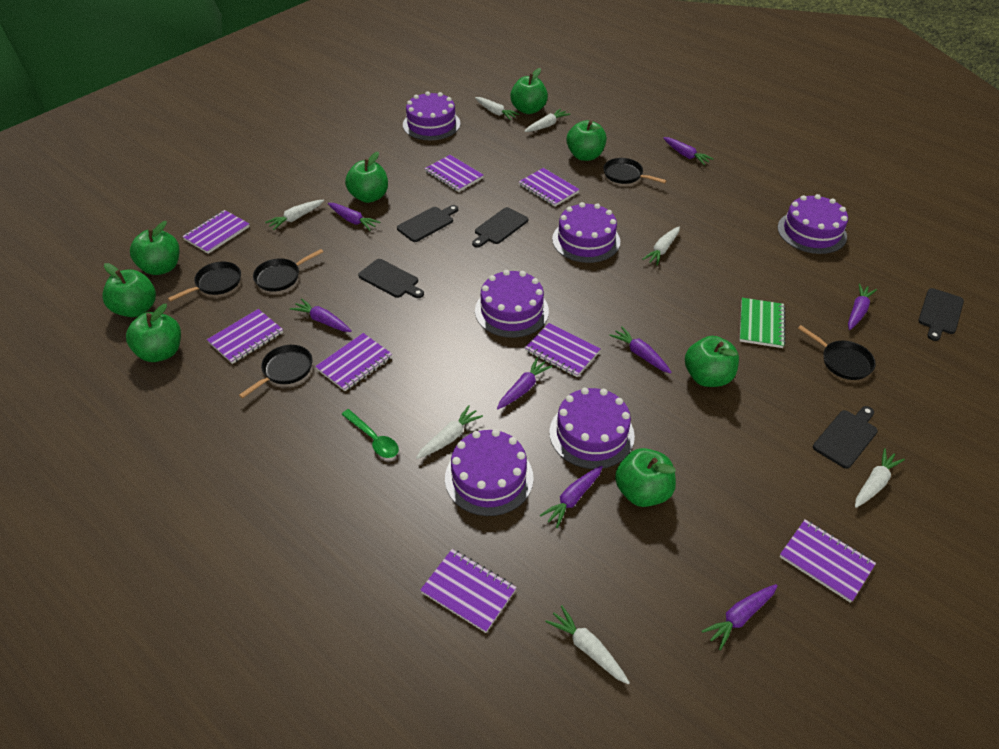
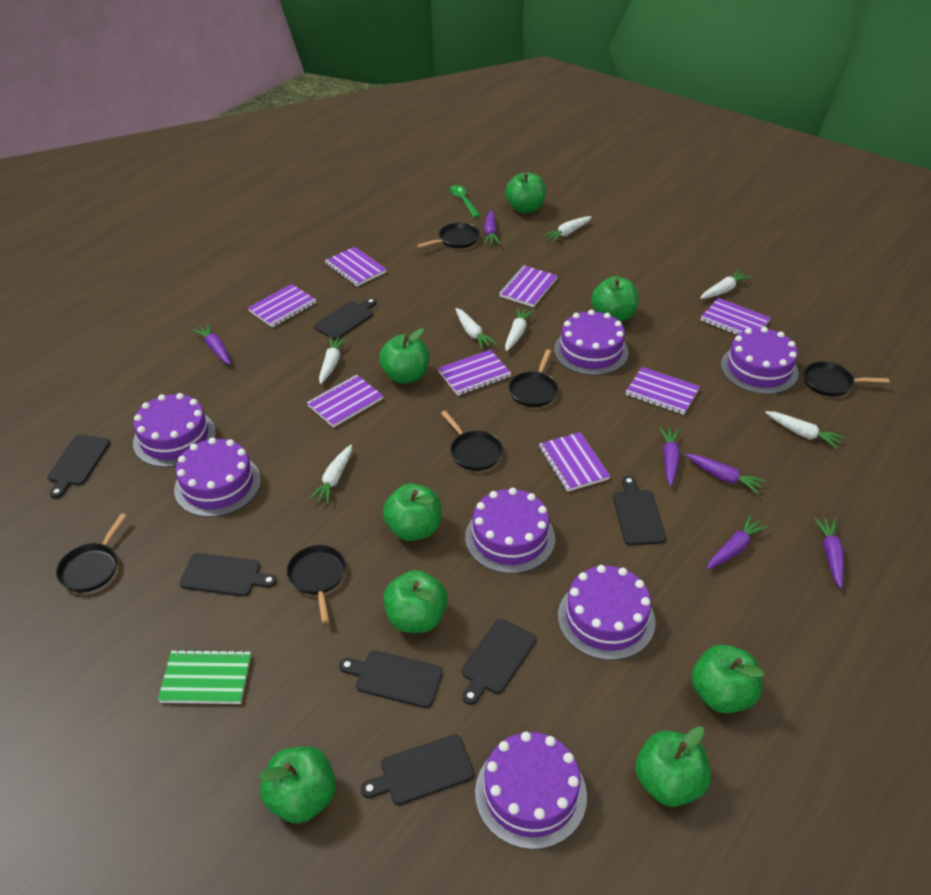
black cutting board: [358,259,424,298] [397,205,458,242] [472,207,528,248] [813,406,878,469] [918,288,964,341] = 5 -> [47,435,110,498] [180,553,277,597] [314,298,377,340] [339,650,443,708] [361,734,474,805] [462,619,536,705] [613,476,666,546] = 7
black pan: [168,262,241,302] [239,345,312,398] [253,249,323,292] [603,158,667,184] [798,325,876,380] = 5 -> [56,513,127,593] [287,545,346,623] [417,223,480,248] [441,410,503,471] [509,349,558,407] [804,361,889,397] = 6
purple cake: [403,91,461,140] [445,429,534,516] [475,270,549,338] [549,388,635,469] [552,202,620,263] [777,194,848,254] = 6 -> [133,393,216,467] [174,438,261,517] [465,488,555,574] [475,732,587,850] [554,310,629,375] [558,565,656,660] [721,327,799,394] = 7
purple carrot: [290,298,352,332] [328,203,380,231] [497,358,552,409] [540,466,603,528] [609,326,672,373] [663,137,713,165] [702,584,778,650] [848,283,877,330] = 8 -> [192,324,231,364] [484,210,500,245] [659,427,680,486] [686,454,766,494] [707,515,768,569] [814,518,844,589] = 6

